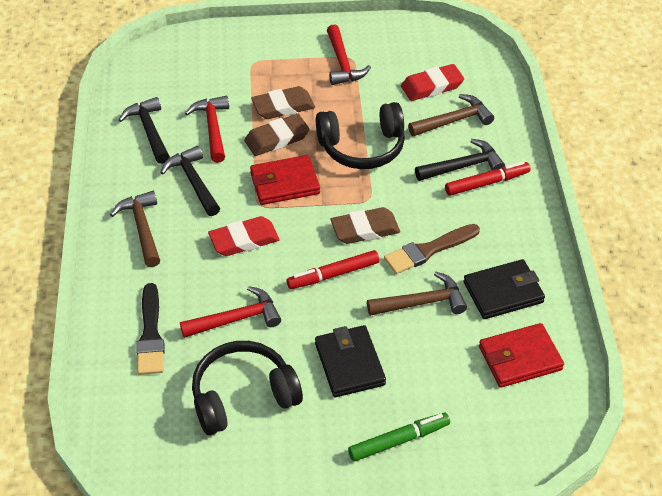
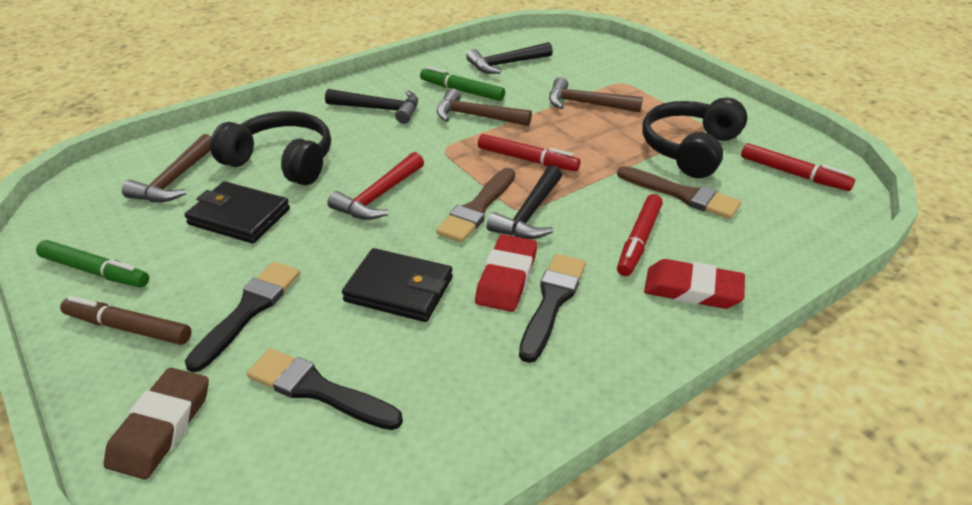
black brush: [136,283,165,375] = 1 -> [185,262,300,372] [247,348,403,430] [519,254,586,363] = 3
brown brush: [384,224,480,274] = 1 -> [436,168,515,243] [617,166,741,219] = 2
brown eraser: [244,114,309,156] [251,86,315,119] [331,207,400,244] = 3 -> [104,368,209,480] = 1
brown marker: none = 0 -> [60,296,191,345] = 1
green marker: [348,413,450,461] = 1 -> [36,240,149,287] [420,66,505,101] = 2
red hammer: [180,286,281,338] [185,96,229,163] [327,24,371,85] = 3 -> [327,152,424,220] = 1
red marker: [287,250,379,289] [445,161,530,196] = 2 -> [478,134,581,171] [617,194,663,276] [741,143,855,191] = 3
red wallet: [250,155,320,205] [479,323,564,388] = 2 -> none = 0

